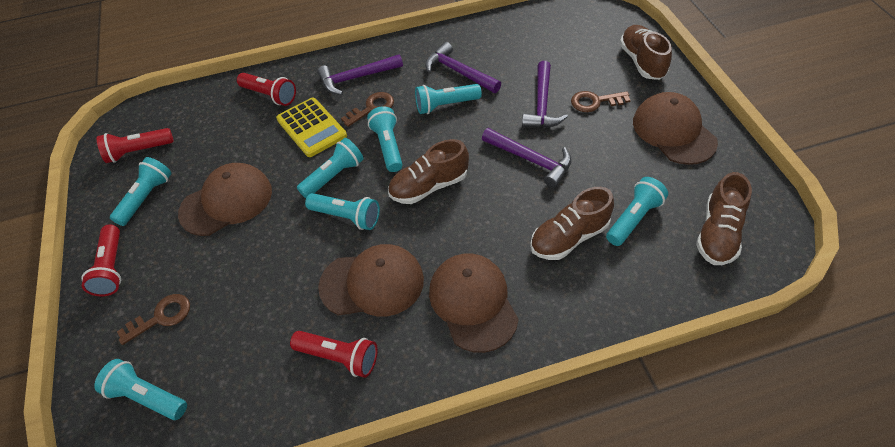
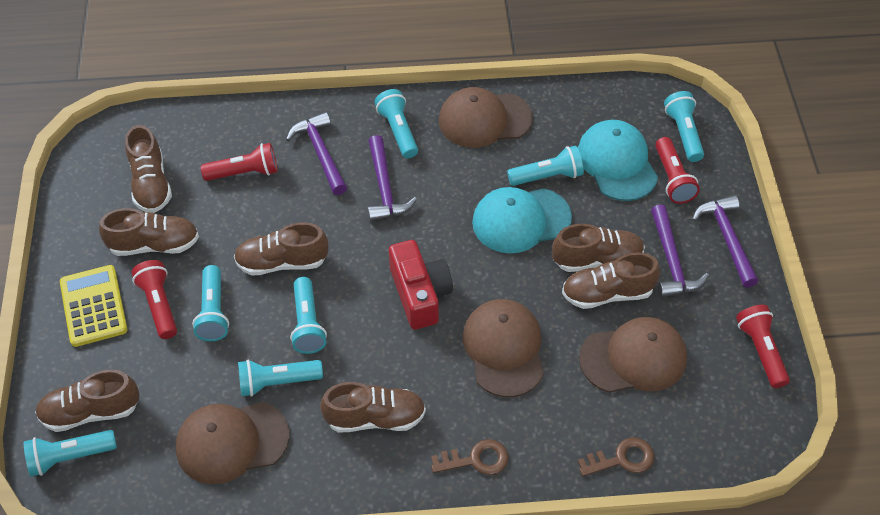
brown key: [117,294,190,345] [341,92,394,127] [571,91,631,112] = 3 -> [431,439,509,475] [578,437,654,476] = 2
brown shoe: [388,139,469,204] [530,187,614,260] [620,25,672,80] [696,172,752,265] = 4 -> [35,370,140,432] [99,208,199,256] [125,125,172,213] [234,222,329,276] [320,382,426,432] [552,224,645,272] [562,252,660,309] = 7
red camera: none = 0 -> [389,240,453,330] = 1
turquoise cap: none = 0 -> [472,187,572,253] [578,120,658,201] = 2

